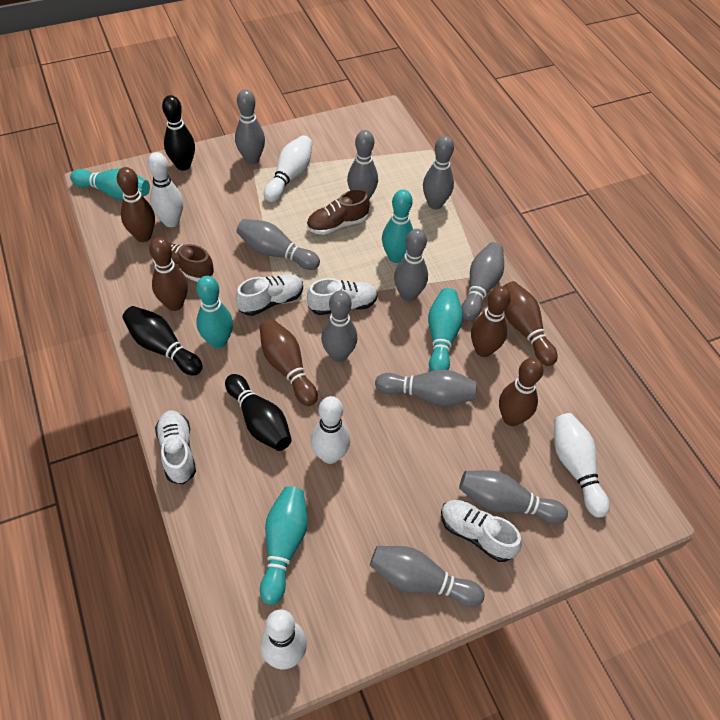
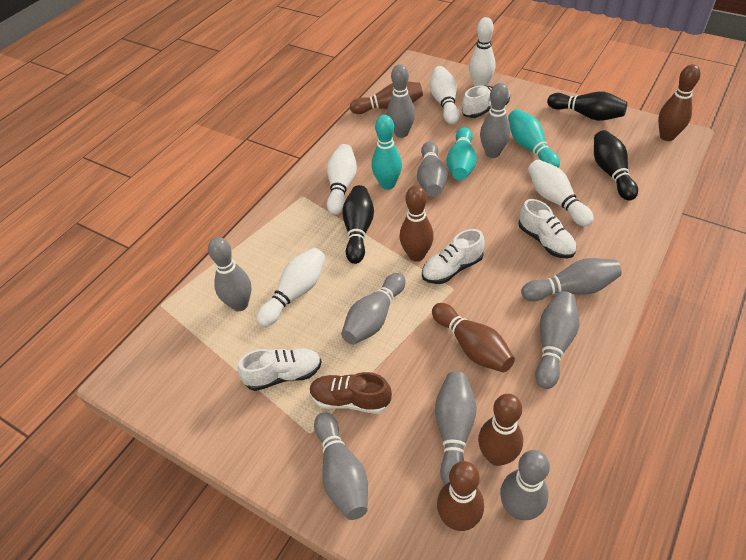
brown shoe: [152,243,214,282] [307,190,370,235] = 2 -> [310,372,392,414] = 1
turquoise bowling pin: [70,168,150,200] [196,276,233,348] [260,486,308,605] [382,189,413,263] [428,288,463,371] = 5 -> [372,115,402,190] [446,127,477,180] [508,109,560,168] = 3

